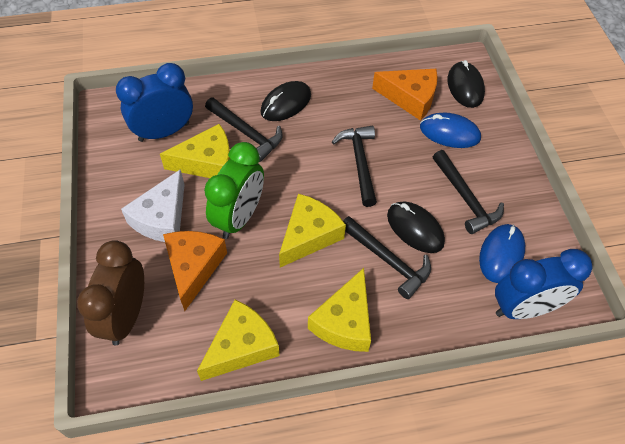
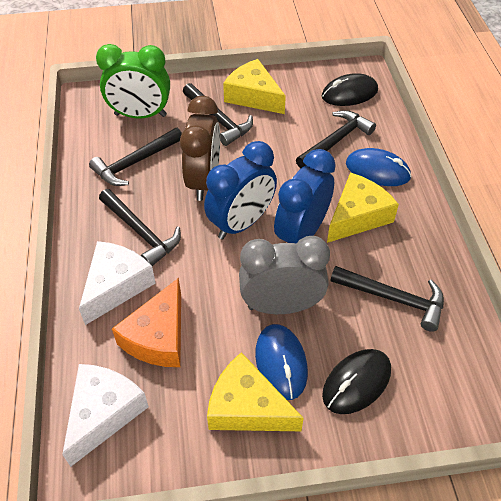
black hammer: [205,97,283,162] [332,125,377,207] [343,216,431,299] [433,150,504,234] = 4 -> [89,128,182,186] [99,189,181,266] [183,83,253,146] [296,110,376,168] [330,266,444,332] = 5
black mouse: [261,81,311,121] [387,201,445,253] [448,60,485,108] = 3 -> [322,73,378,106] [322,349,391,414] = 2
grey clock: none = 0 -> [239,236,330,314] = 1
orange cheese: [163,231,227,311] [372,69,438,121] = 2 -> [112,278,181,367] = 1
white cheese: [121,169,185,242] = 1 -> [62,364,149,467] [79,241,156,325] = 2
yellow cheese: [160,124,230,178] [197,299,280,381] [279,194,346,268] [308,268,371,352] = 4 -> [207,352,304,431] [223,59,286,114] [327,173,399,243] = 3

